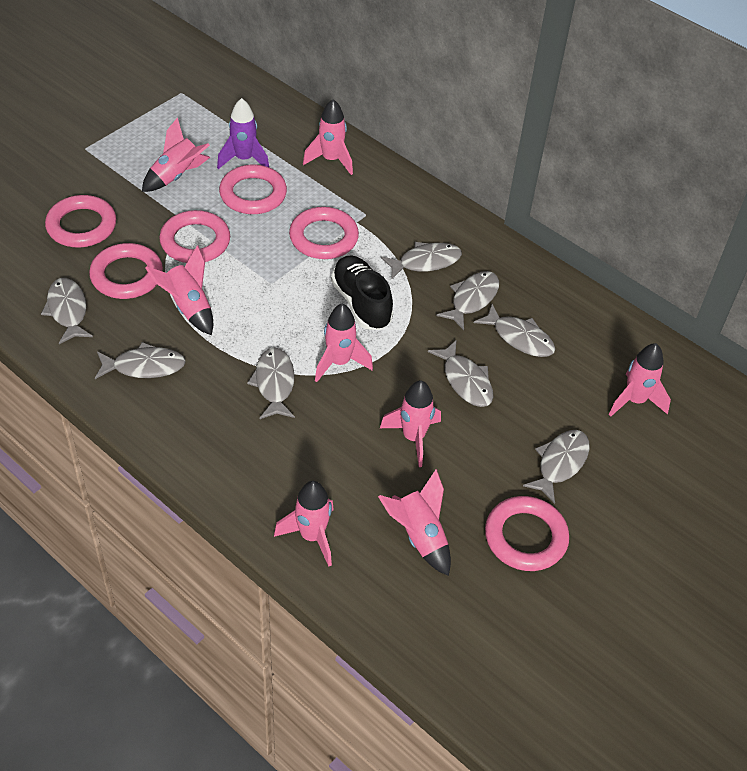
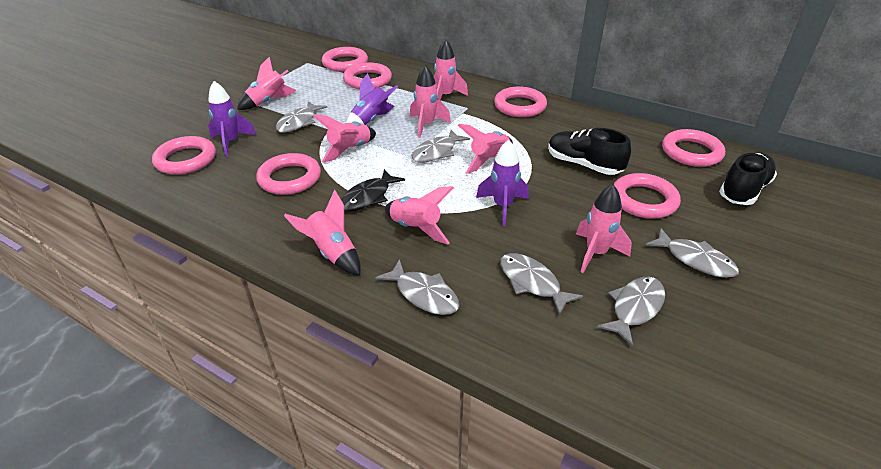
black fish: none = 0 -> [341,169,405,211] = 1
black shoe: [331,255,393,330] = 1 -> [548,128,631,175] [719,153,777,205] = 2
grey fish: [41,278,93,344] [95,342,186,379] [247,347,295,419] [381,242,462,280] [428,340,493,407] [436,271,499,330] [474,304,555,357] [523,430,590,504] = 8 -> [276,101,327,133] [376,259,459,315] [412,130,470,162] [500,253,583,316] [597,277,665,347] [646,228,739,278] = 6
pink ring: [45,195,116,247] [89,243,163,299] [159,210,230,263] [219,165,287,214] [289,207,359,259] [485,496,569,571] = 6 -> [152,136,216,175] [256,153,321,195] [322,47,368,72] [343,62,392,89] [494,87,547,117] [613,173,681,219] [662,129,725,167] = 7
purple rocket: [217,98,269,169] = 1 -> [208,81,256,157] [346,73,398,125] [476,140,529,226] = 3

